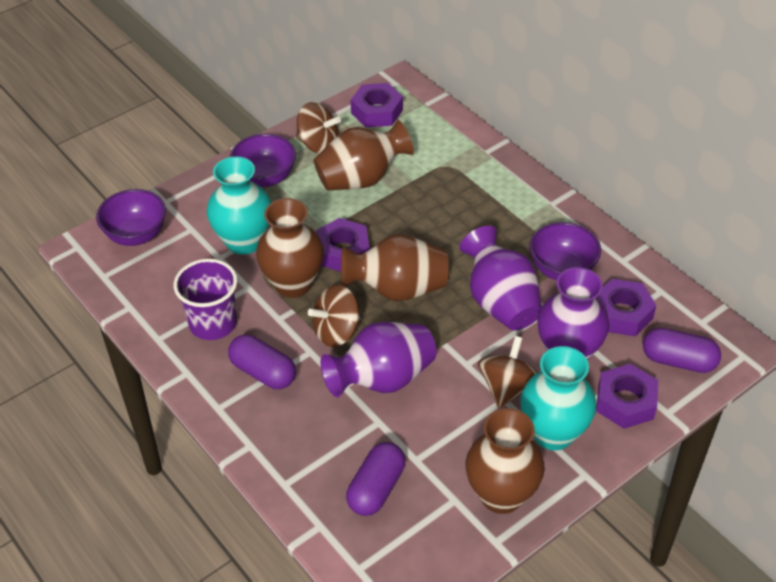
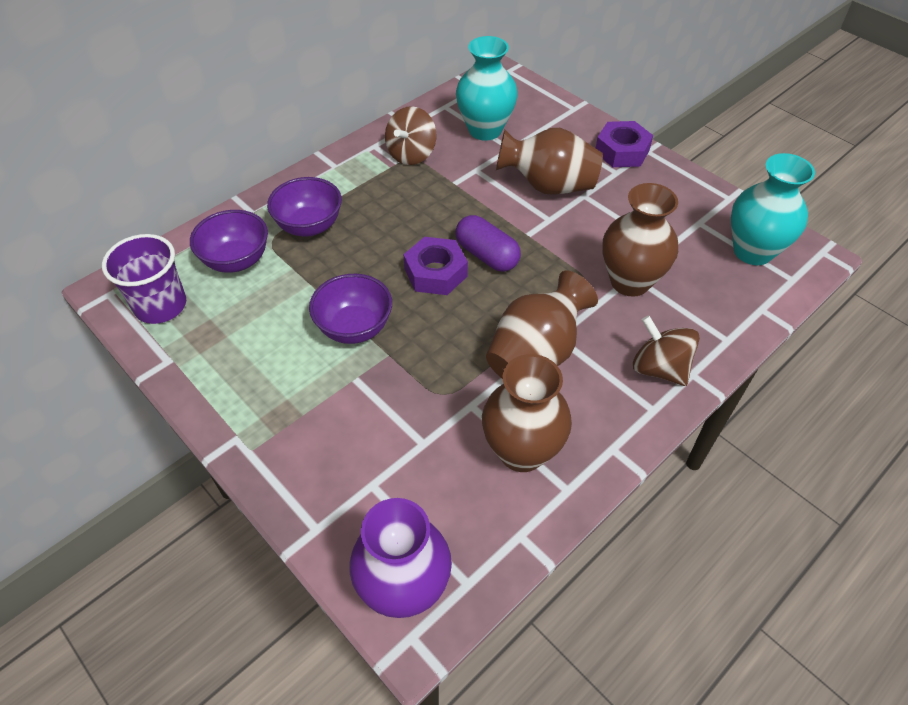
brown spinning top: [296,102,341,154] [308,285,362,347] [478,336,538,408] = 3 -> [385,106,436,165] [633,315,700,386] = 2
purple capsule: [228,335,296,389] [346,442,405,516] [643,328,721,373] = 3 -> [456,215,521,272] = 1
purple nut: [316,218,370,272] [351,83,403,127] [596,279,656,336] [596,364,658,429] = 4 -> [403,237,468,295] [596,121,653,167] = 2
purple vase: [321,322,436,397] [460,226,542,330] [537,267,610,360] = 3 -> [350,498,452,618] = 1

